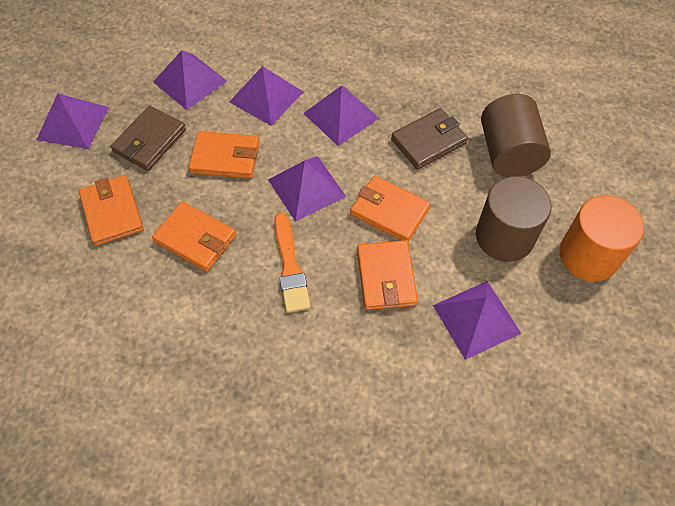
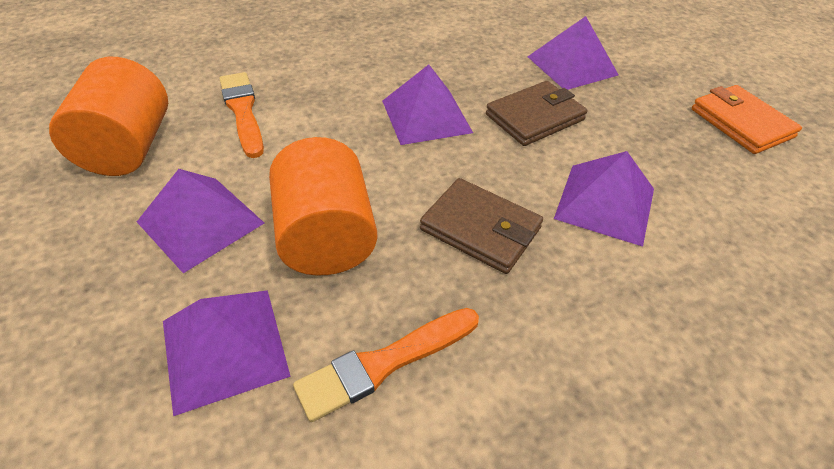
brown cylinder: [476,176,552,262] [481,94,551,177] = 2 -> none = 0
orange brush: [274,213,311,313] = 1 -> [219,72,264,158] [293,308,479,422] = 2
orange cylinder: [559,195,644,282] = 1 -> [49,57,168,176] [269,137,377,276] = 2
orange wallet: [79,175,144,246] [152,201,236,272] [189,131,259,179] [350,176,431,242] [357,240,418,310] = 5 -> [692,85,802,154] = 1
purple pyramid: [37,93,109,149] [153,50,227,110] [229,66,303,126] [268,156,346,222] [303,86,379,146] [433,281,521,360] = 6 -> [137,169,264,273] [163,290,291,416] [382,65,473,145] [527,16,619,90] [554,151,654,247] = 5

